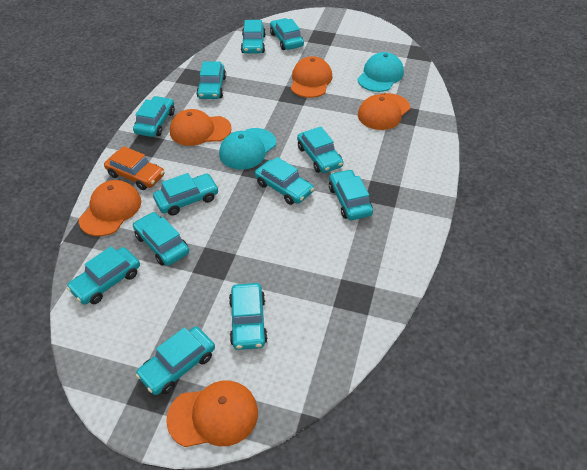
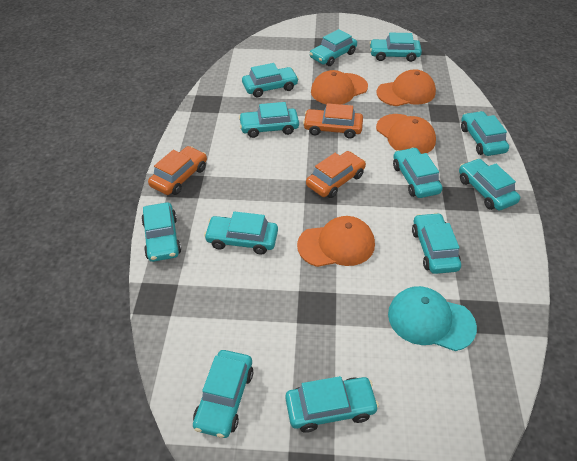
orange cap: [79,180,141,236] [166,380,258,447] [170,109,232,146] [291,56,332,98] [358,93,410,130] = 5 -> [297,216,375,267] [311,70,368,105] [376,114,436,154] [377,69,436,106] = 4
orange car: [104,146,164,190] = 1 -> [148,146,207,195] [303,103,363,139] [306,151,366,198] = 3
turquoise cap: [219,128,276,170] [357,52,404,92] = 2 -> [388,286,477,351] = 1

